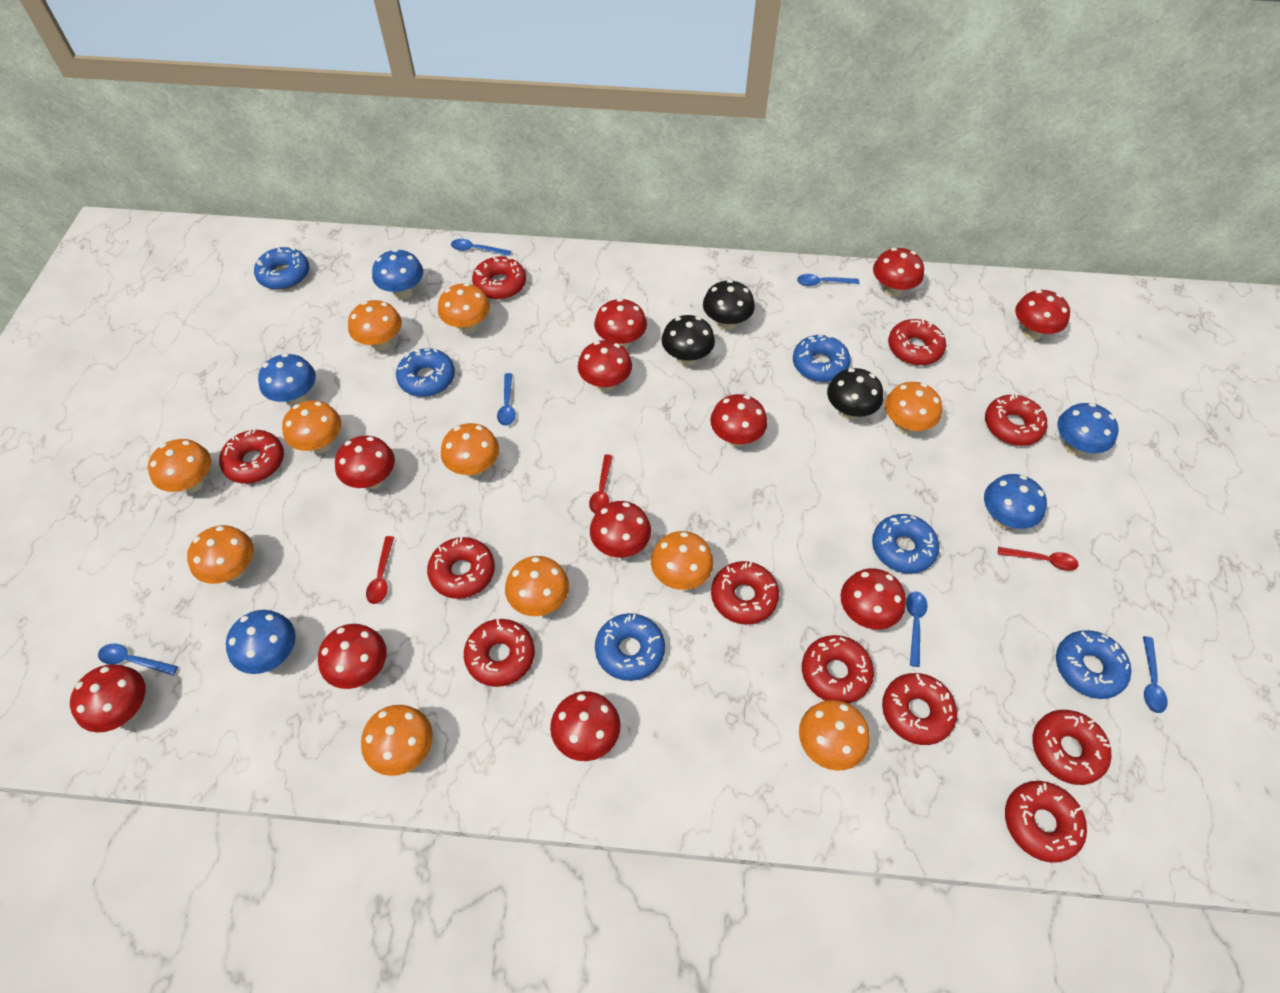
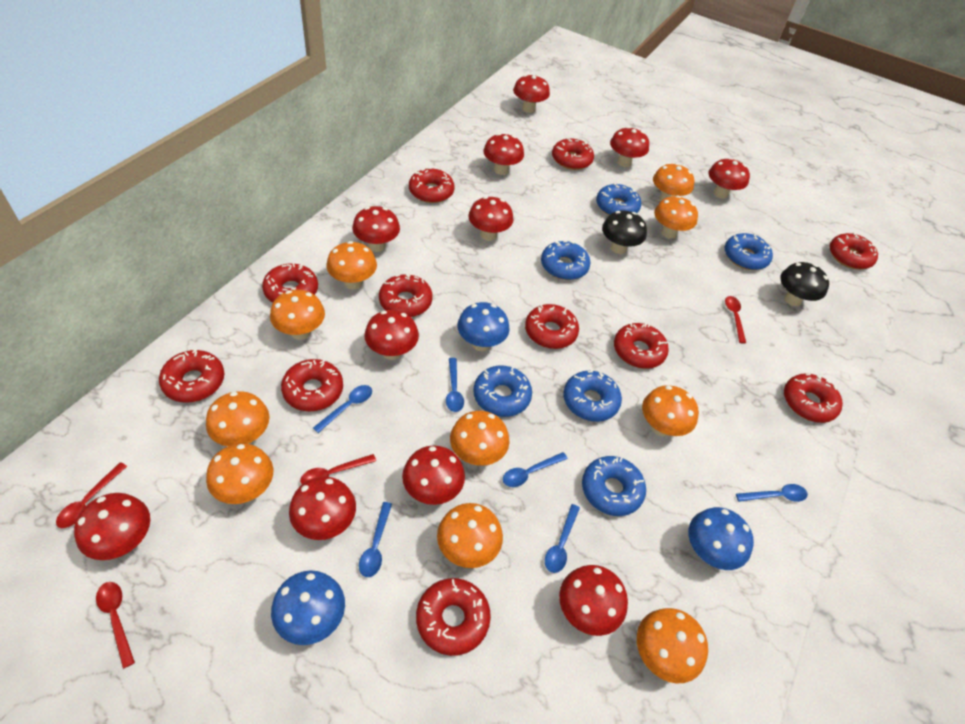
black mushroom: [661,315,715,366] [703,280,755,331] [827,368,883,420] = 3 -> [602,210,647,254] [780,262,829,306] = 2
blue mushroom: [226,610,296,674] [258,353,316,406] [372,249,423,299] [984,474,1047,529] [1058,403,1118,456] = 5 -> [271,570,345,645] [457,302,510,351] [689,507,754,570] = 3
orange mushroom: [148,439,211,493] [187,525,254,584] [282,400,341,453] [348,300,402,351] [361,705,433,776] [438,283,490,334] [441,423,499,477] [505,556,569,616] [651,531,714,590] [799,700,870,771] [885,382,942,434] = 11 -> [206,391,269,446] [206,443,273,504] [270,290,325,340] [327,241,377,289] [437,503,503,568] [450,411,509,466] [637,608,708,684] [642,385,699,436] [653,163,694,201] [654,195,698,239] = 10
red spoon: [366,536,394,604] [589,455,613,514] [998,547,1079,571] = 3 -> [56,462,127,528] [96,582,135,669] [300,454,376,484] [725,296,746,344] = 4

